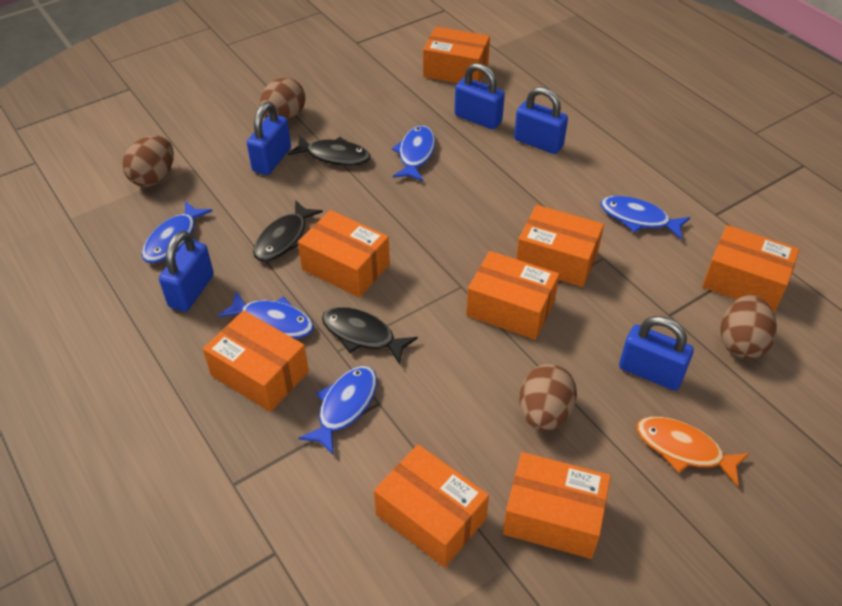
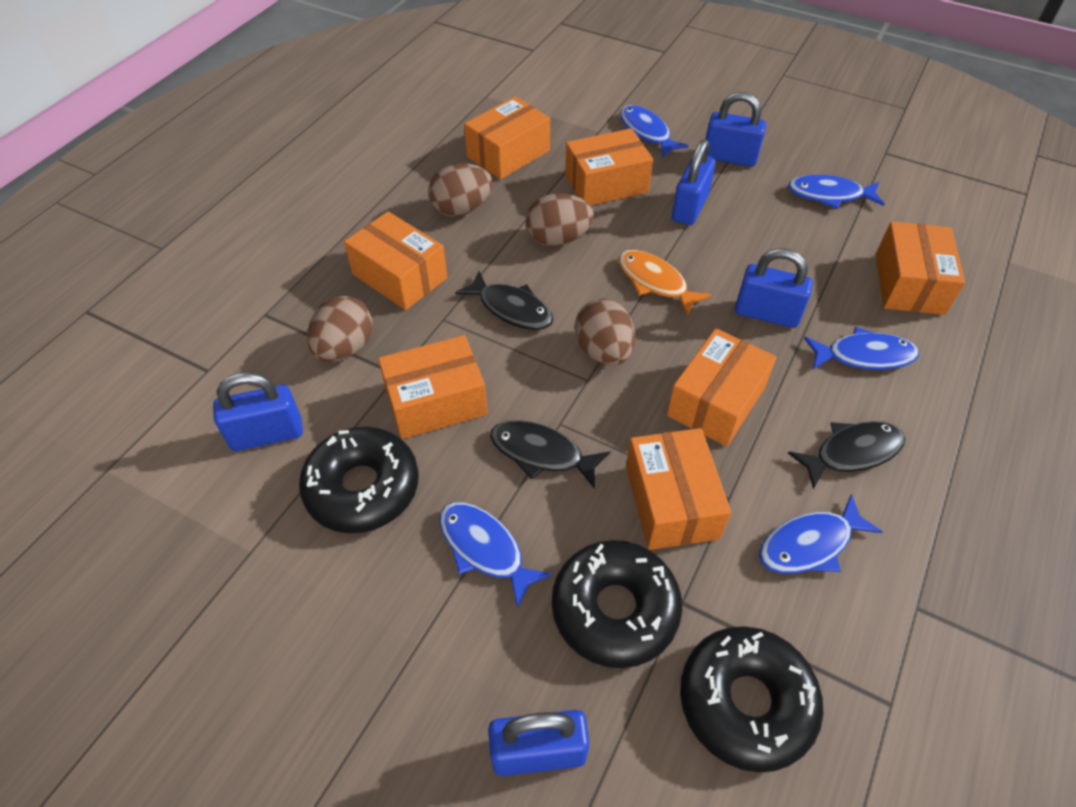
black donut: none = 0 -> [299,426,419,533] [552,540,682,668] [680,626,824,772] = 3
orange box: [203,310,309,412] [298,210,390,298] [374,444,489,568] [423,27,490,83] [466,251,559,340] [503,452,611,559] [516,205,604,287] [702,225,800,312] = 8 -> [344,211,447,310] [378,335,487,439] [464,96,550,180] [565,128,653,206] [626,428,731,550] [667,328,777,447] [876,222,965,315] = 7

